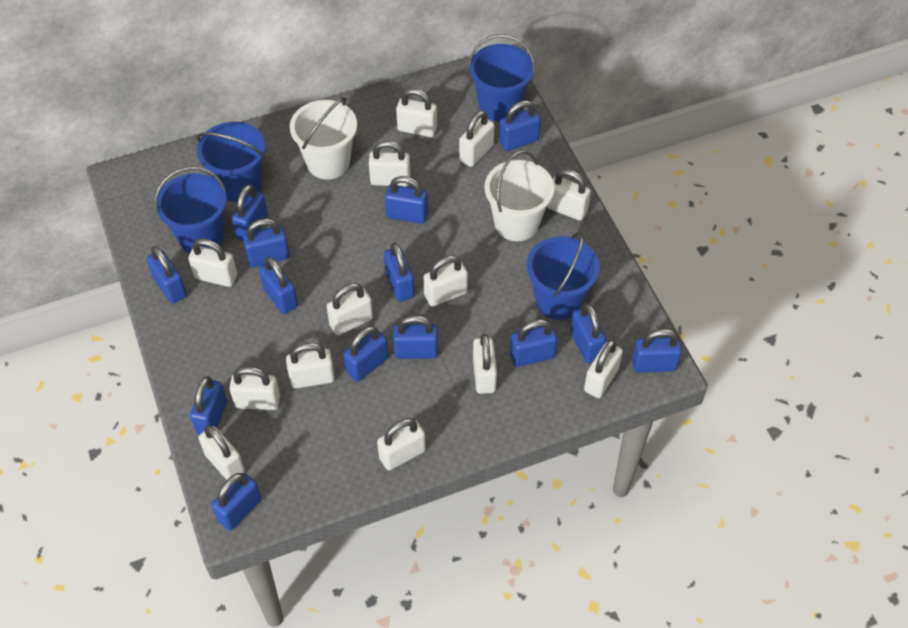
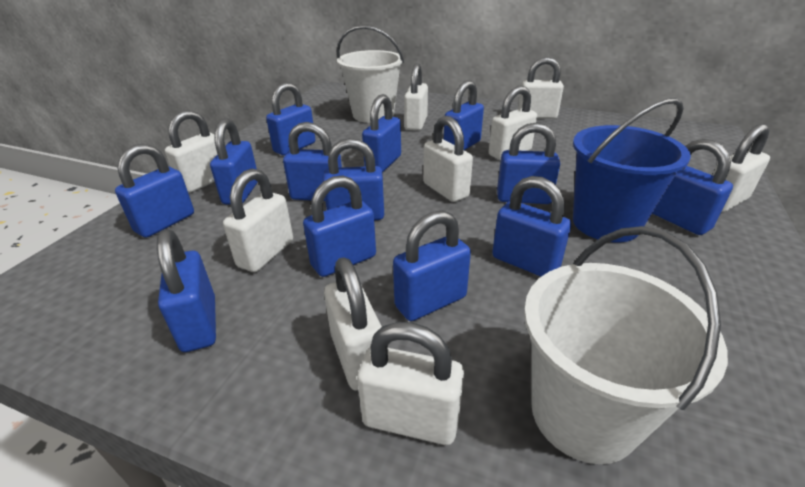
blue bucket: [154,166,227,253] [197,122,266,202] [468,34,535,122] [527,231,600,320] = 4 -> [573,98,691,242] = 1
blue padlock: [147,246,187,304] [190,376,227,435] [211,473,262,531] [232,184,268,241] [243,218,290,267] [259,256,298,314] [343,326,388,382] [384,242,415,302] [385,176,428,224] [393,315,438,359] [499,100,541,151] [510,319,557,367] [570,303,606,363] [632,329,682,373] = 14 -> [115,144,194,238] [157,229,216,352] [210,118,258,205] [266,82,315,156] [283,122,342,201] [303,176,376,277] [323,138,384,220] [362,94,401,173] [393,210,471,321] [444,80,484,150] [492,176,571,277] [497,123,560,204] [652,139,733,235] = 13
white padlock: [189,239,237,287] [198,425,245,480] [229,367,280,410] [286,343,335,389] [326,283,373,335] [369,141,411,187] [377,418,426,470] [396,88,437,137] [423,256,468,307] [459,110,494,167] [473,334,497,394] [547,169,591,221] [584,339,623,398] = 13 -> [165,110,217,193] [223,169,293,272] [324,257,382,391] [357,322,464,445] [404,63,428,131] [423,116,473,202] [489,86,537,160] [518,57,564,119] [713,124,770,213] = 9

